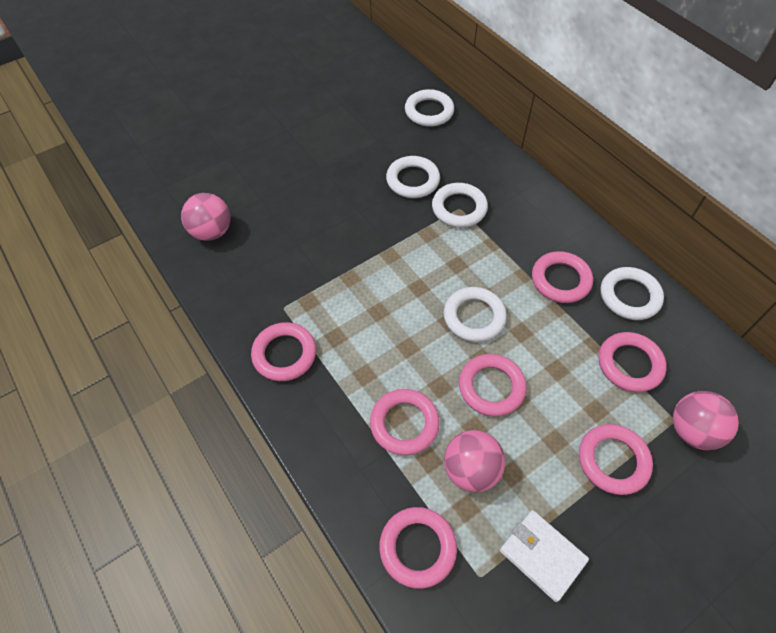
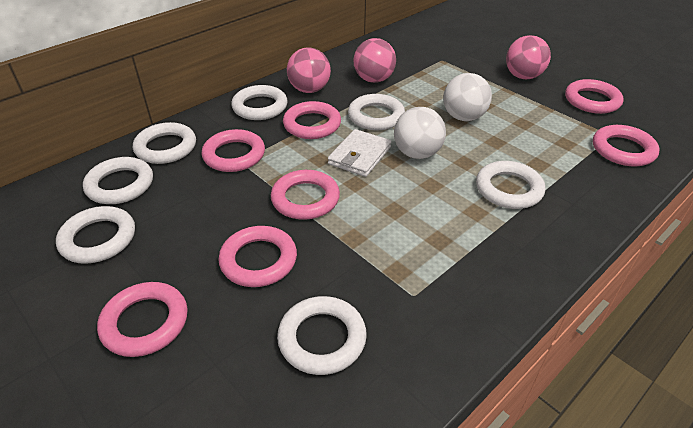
white ball: none = 0 -> [394,107,446,159] [443,73,492,121] = 2
white ring: [386,156,440,198] [405,89,454,127] [432,183,488,228] [444,287,507,342] [601,267,664,320] = 5 -> [56,206,135,264] [83,157,153,204] [133,122,196,164] [231,85,288,120] [277,296,367,375] [348,94,405,130] [476,161,545,209] = 7

